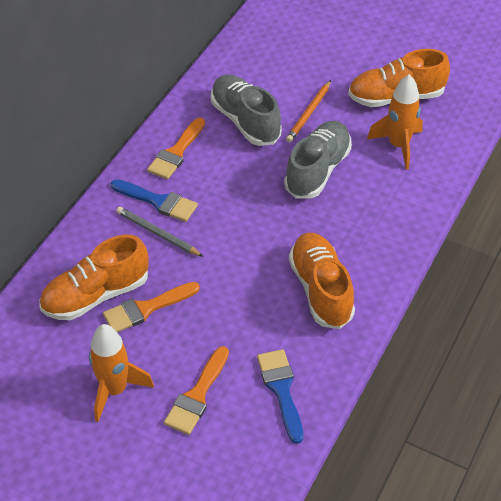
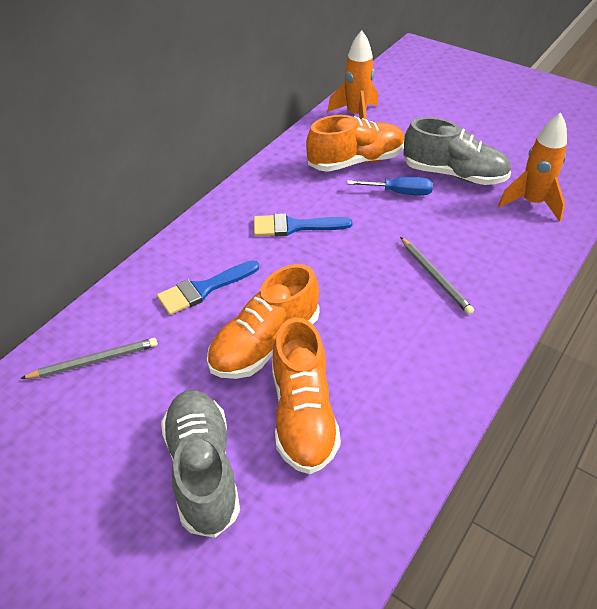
blue screwdriver: none = 0 -> [347,177,433,195] = 1
grey pencil: [116,207,204,257] = 1 -> [20,338,158,379] [400,237,474,315] = 2
orange brush: [103,282,200,332] [147,117,205,179] [164,346,229,435] = 3 -> none = 0
orange pencil: [286,80,331,142] = 1 -> none = 0

